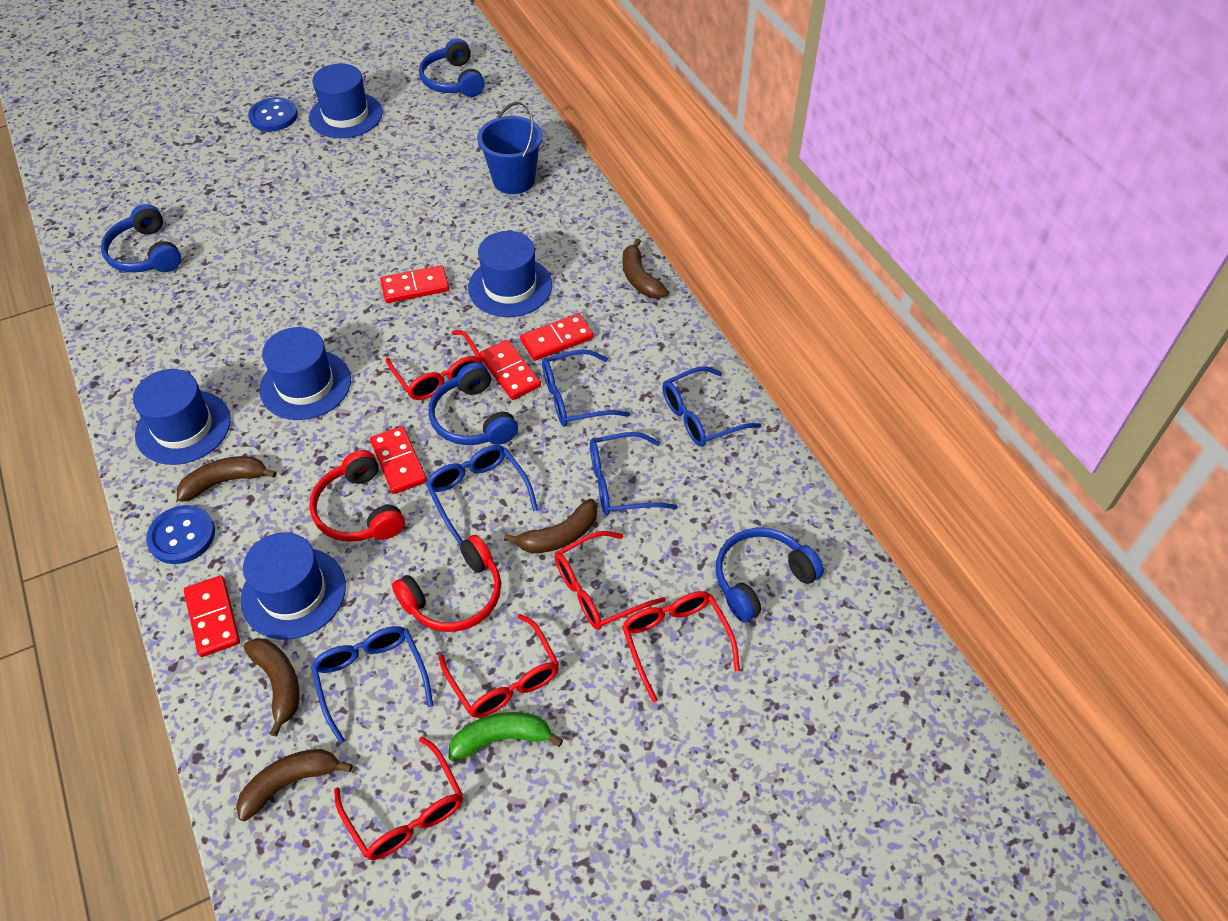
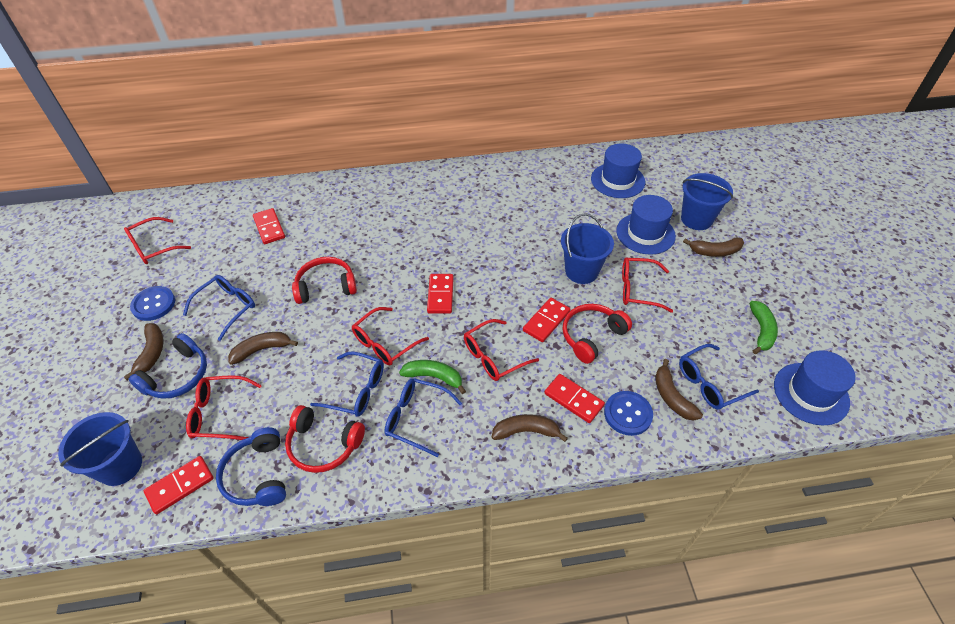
blue bucket: [477,102,543,194] = 1 -> [58,412,142,486] [561,213,614,284] [681,173,733,230] = 3
blue glasses: [311,626,434,744] [426,445,538,545] [542,349,630,427] [590,432,678,515] [662,366,761,447] = 5 -> [183,275,255,341] [310,351,384,416] [384,378,462,457] [679,344,759,410] = 4
blue hat: [133,369,231,465] [241,532,346,640] [259,327,351,420] [309,64,383,138] [468,231,552,317] = 5 -> [591,144,645,198] [616,195,676,255] [774,350,856,425] = 3
blue headphones: [101,204,181,273] [419,39,485,97] [428,362,518,445] [716,527,824,622] = 4 -> [129,333,207,399] [216,427,286,506] = 2
green banana: [448,712,563,762] = 1 -> [399,360,466,394] [750,301,778,354] = 2
red headphones: [309,450,405,542] [392,535,501,632] = 2 -> [285,405,365,473] [292,257,357,304] [562,304,632,364] = 3

